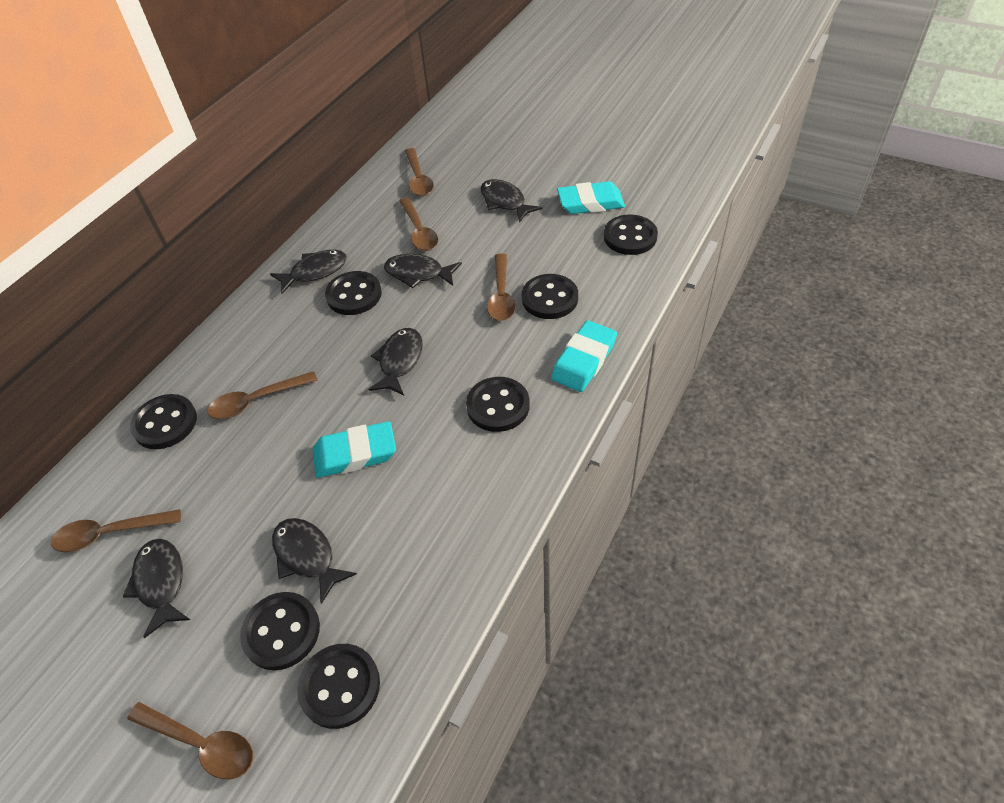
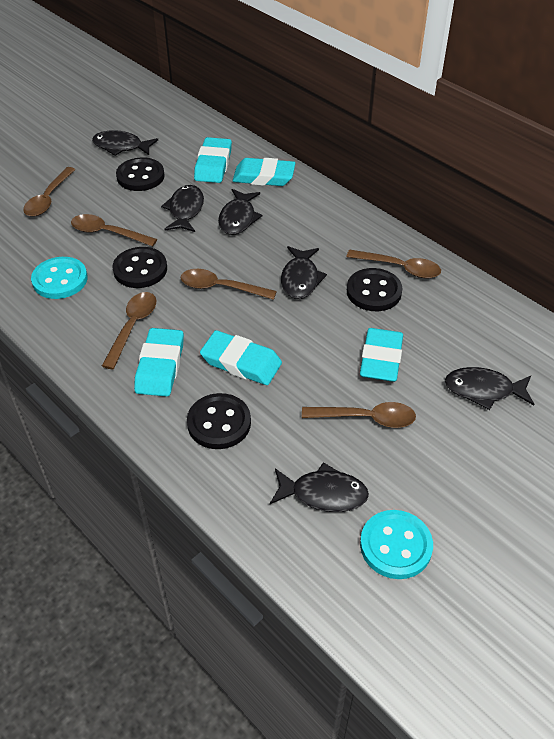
black button: [130,394,197,449] [240,592,320,670] [297,644,380,729] [325,271,382,315] [466,377,530,432] [522,274,578,319] [604,214,658,255] = 7 -> [112,247,167,288] [116,157,165,191] [187,393,251,449] [347,268,402,311] = 4
turquoise button: none = 0 -> [31,257,88,299] [360,510,433,579] = 2
turquoise eraser: [313,421,396,478] [551,320,617,392] [557,181,625,214] = 3 -> [134,328,184,397] [194,137,232,183] [200,330,282,385] [232,158,295,186] [360,328,403,382] = 5

